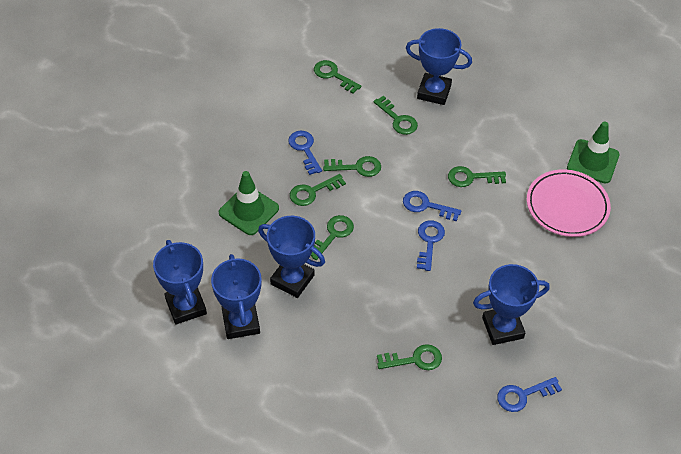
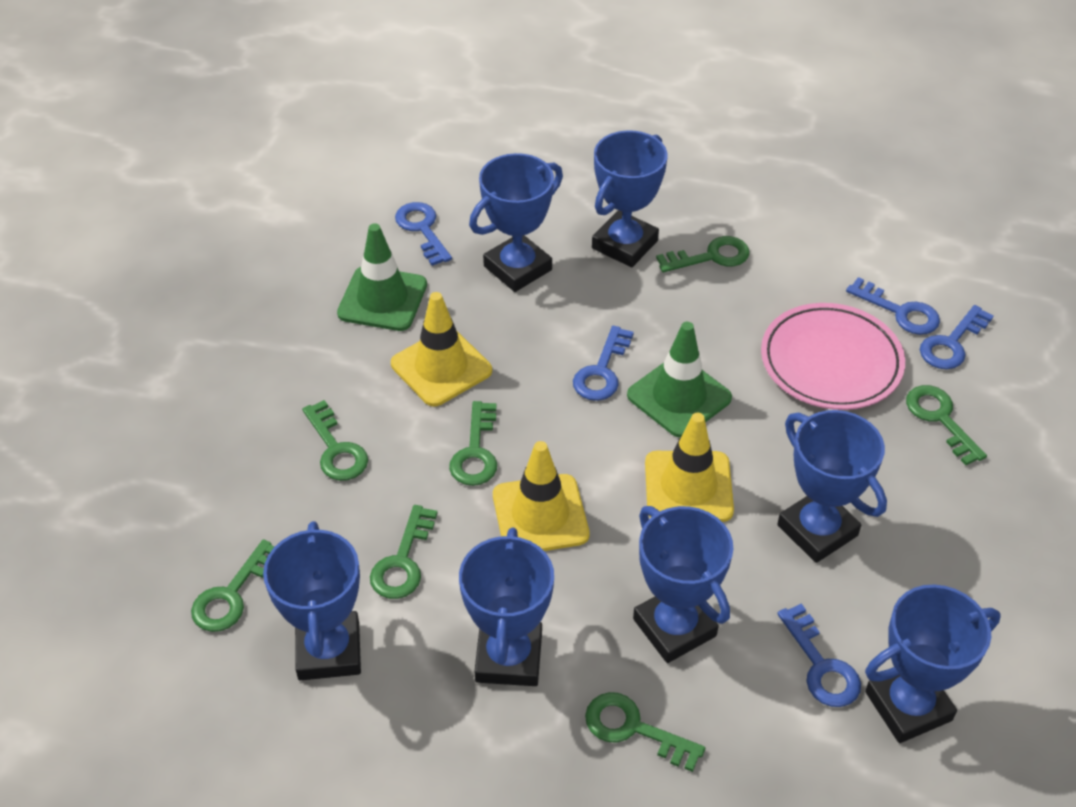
blue key: [288,131,322,175] [403,191,461,221] [417,220,445,271] [497,377,562,412] = 4 -> [395,202,452,266] [573,326,634,401] [777,603,861,707] [846,277,940,335] [920,305,994,369] = 5
blue trophy: [153,240,207,325] [211,254,261,339] [258,216,325,298] [406,28,472,105] [473,264,550,345] = 5 -> [263,521,361,680] [459,528,554,686] [469,153,563,292] [592,130,667,267] [633,506,733,663] [777,410,887,563] [865,585,1001,743] = 7
yellow traffic cone: none = 0 -> [391,292,492,407] [493,441,589,551] [645,413,734,522] = 3

